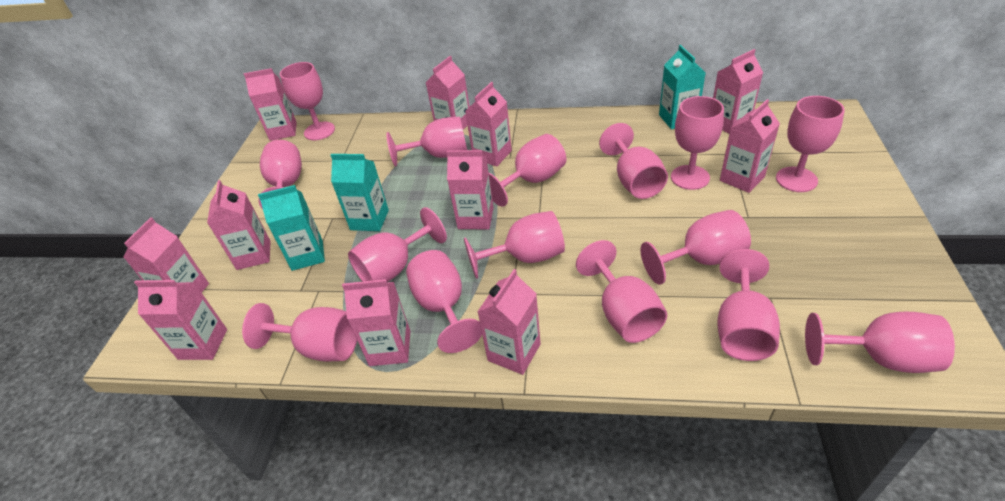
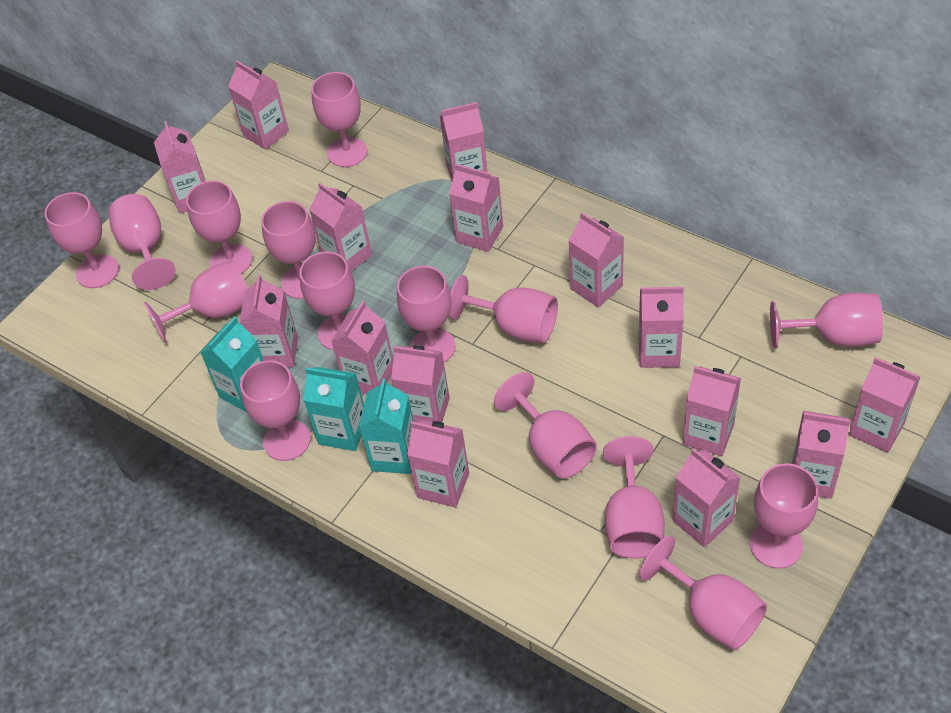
pink carton: [123,217,209,293] [134,280,227,360] [207,180,271,270] [244,68,297,141] [342,279,410,366] [425,56,469,130] [447,150,493,229] [465,82,512,166] [477,269,541,375] [713,49,763,134] [720,99,780,193] = 11 -> [154,121,206,213] [228,60,289,150] [240,275,298,367] [309,183,372,271] [331,301,393,394] [391,345,450,422] [407,420,469,508] [440,102,488,180] [449,164,503,252] [568,212,624,308] [638,287,684,368] [672,448,741,547] [683,366,741,456] [792,411,851,499] [849,357,921,453] = 15

